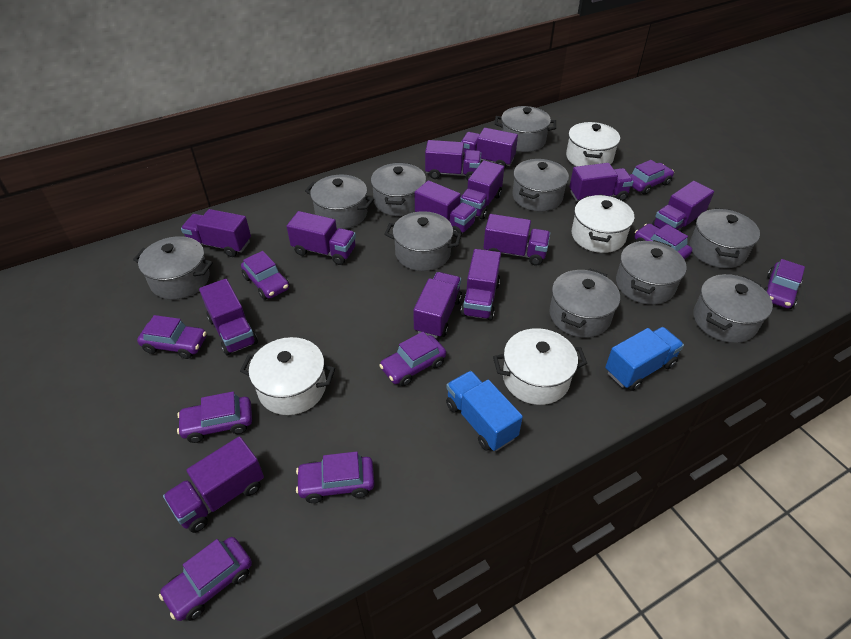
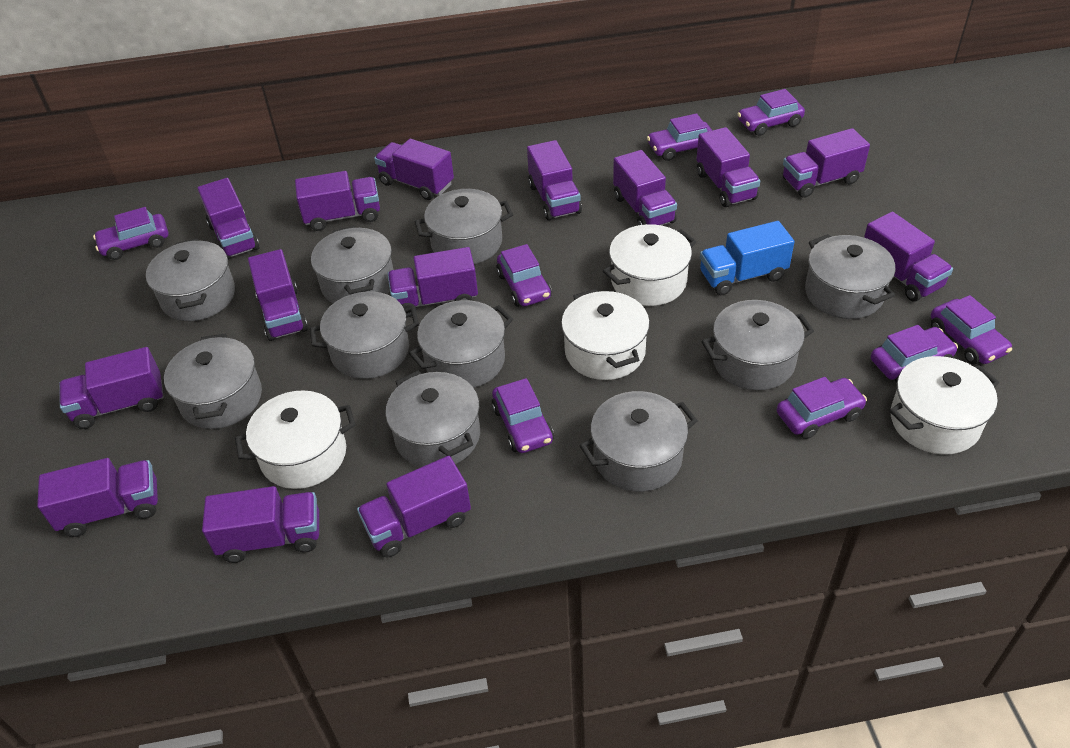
blue truck: [446,371,523,451] [605,327,684,391] = 2 -> [700,221,794,295] = 1
purple car: [137,315,207,359] [159,537,252,621] [177,392,252,443] [241,251,290,300] [296,451,374,503] [379,332,446,386] [630,160,674,195] [635,224,692,259] [764,259,805,309] = 9 -> [93,207,168,260] [492,378,554,453] [496,244,552,307] [647,113,712,161] [738,89,805,136] [777,377,867,439] [871,325,958,383] [931,295,1012,364] = 8
purple truck: [163,436,264,533] [181,209,251,257] [199,279,258,355] [287,211,356,265] [413,272,462,338] [415,180,477,237] [425,140,481,181] [460,160,504,219] [461,128,518,169] [461,249,501,320] [483,214,550,265] [570,163,633,201] [652,181,714,232] = 13 -> [37,458,158,537] [59,347,164,429] [198,178,259,259] [202,486,319,563] [248,249,308,341] [295,171,380,231] [357,456,471,557] [374,139,454,200] [387,247,478,317] [527,140,582,221] [613,150,677,225] [696,127,760,207] [783,128,870,198] [864,212,953,302] = 14

